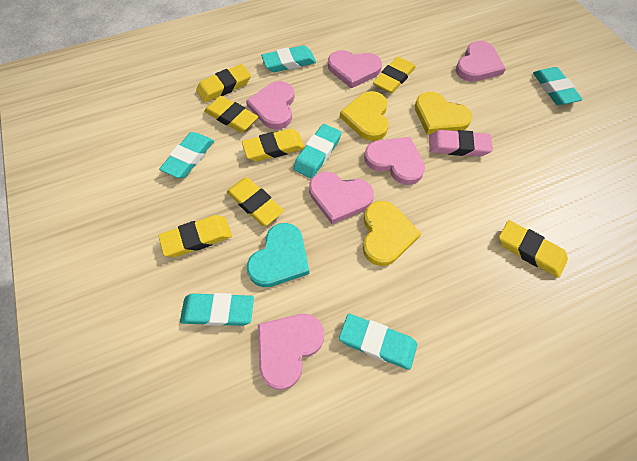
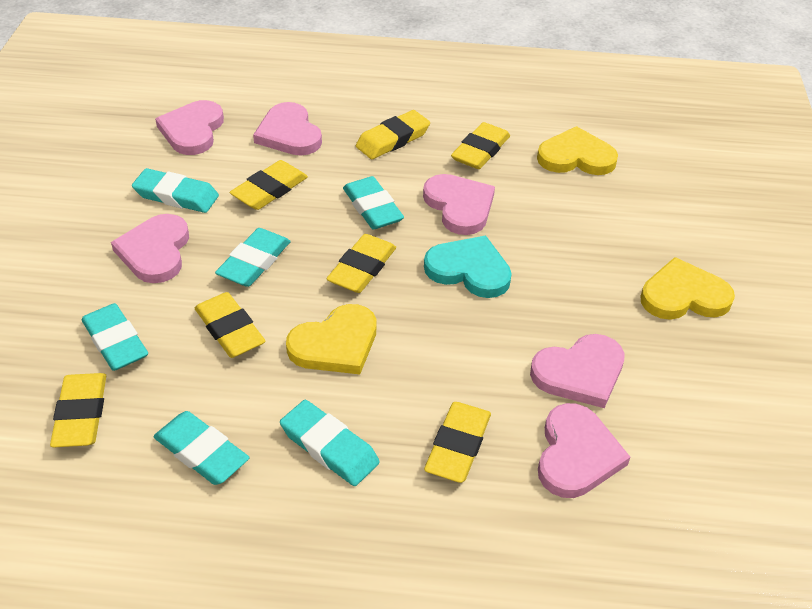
pink eraser: [429,130,493,157] = 1 -> none = 0

